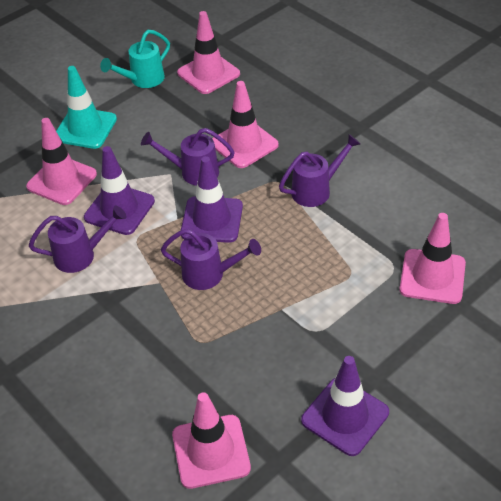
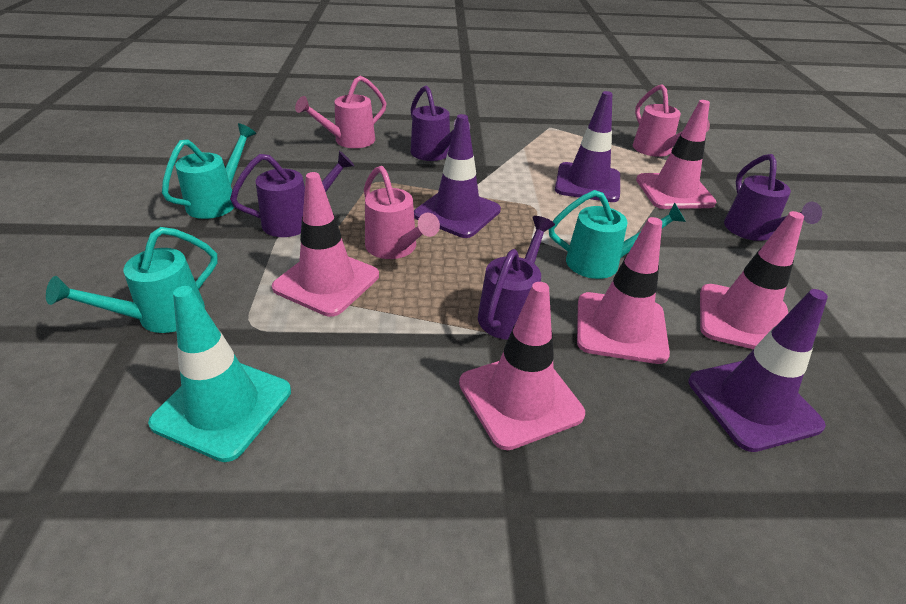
pink watering can: none = 0 -> [295,76,386,148] [364,166,440,259] [633,84,710,157] = 3
turquoise watering can: [100,30,170,88] = 1 -> [46,227,218,333] [162,123,256,219] [549,190,686,279] = 3

